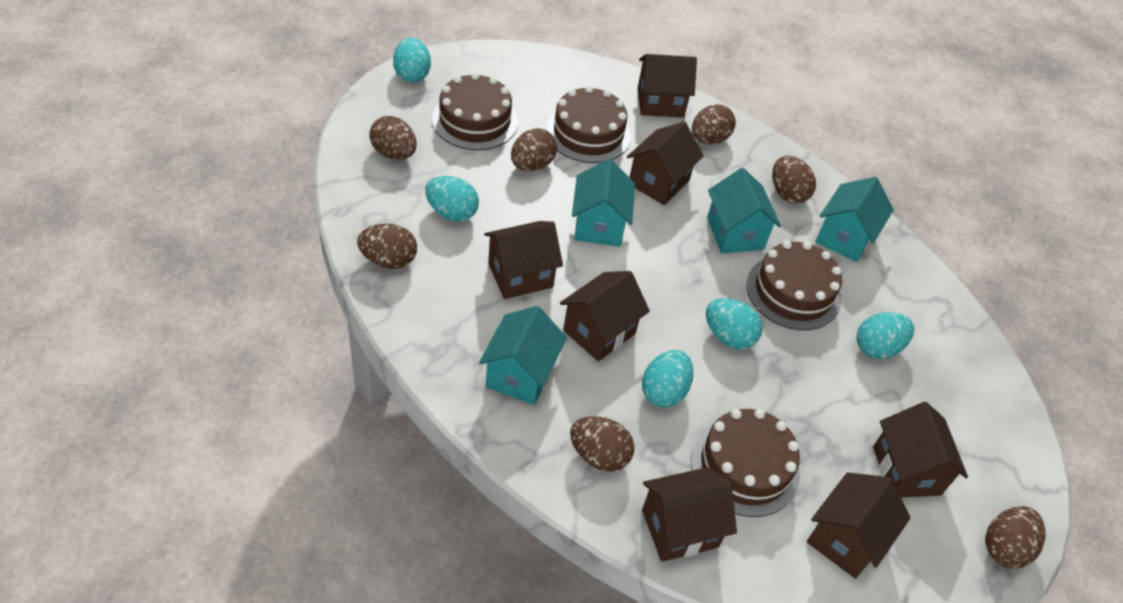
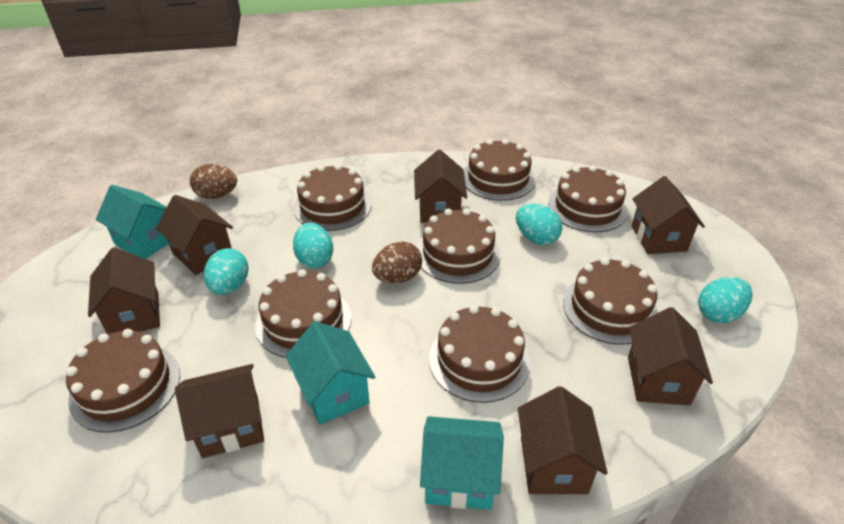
brown cake: [432,73,518,150] [546,86,631,163] [691,409,800,517] [747,241,842,330] = 4 -> [66,329,180,433] [255,269,351,358] [293,164,371,231] [417,208,501,284] [429,305,530,403] [464,139,535,201] [548,165,628,232] [563,258,658,345] = 8
brown egg: [357,224,417,269] [369,116,417,160] [511,128,557,171] [570,416,634,472] [692,104,736,145] [772,156,816,204] [985,506,1046,568] = 7 -> [190,164,237,199] [372,241,422,283] = 2
turquoise egg: [393,38,431,83] [425,176,479,222] [642,350,693,407] [706,298,763,350] [857,312,914,359] = 5 -> [204,248,249,295] [293,223,333,268] [516,204,562,245] [698,277,753,323] = 4
turquoise house: [479,306,567,405] [572,159,635,247] [707,168,781,254] [815,177,894,262] = 4 -> [96,185,169,259] [286,321,375,425] [420,416,504,510] = 3

